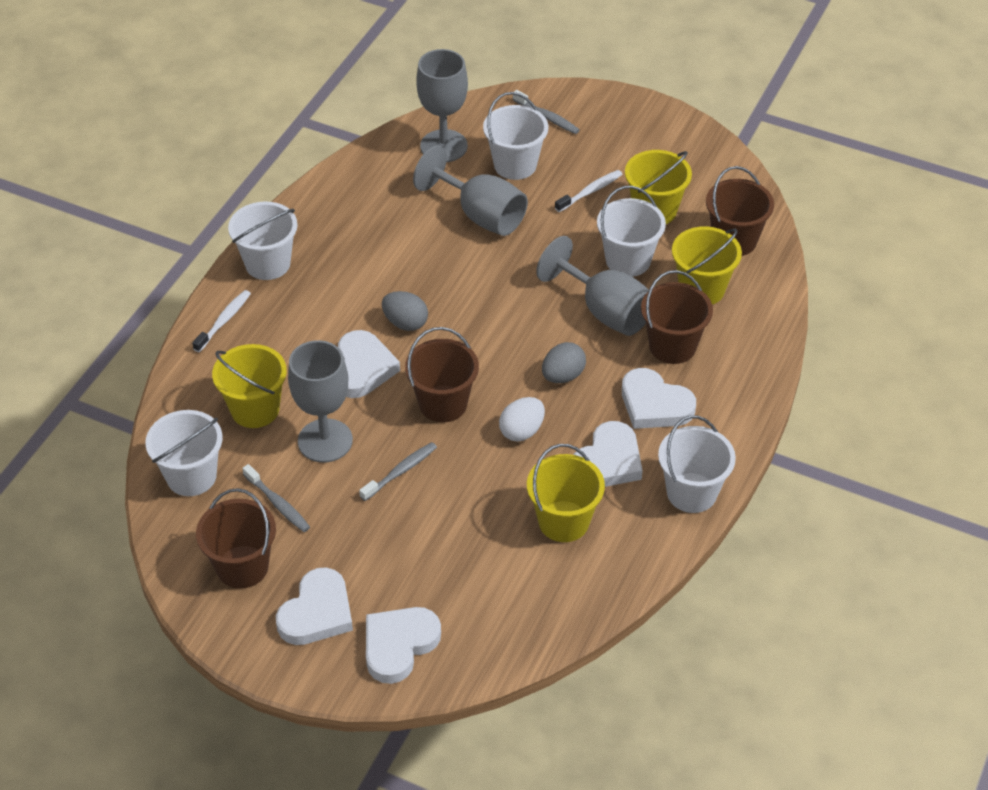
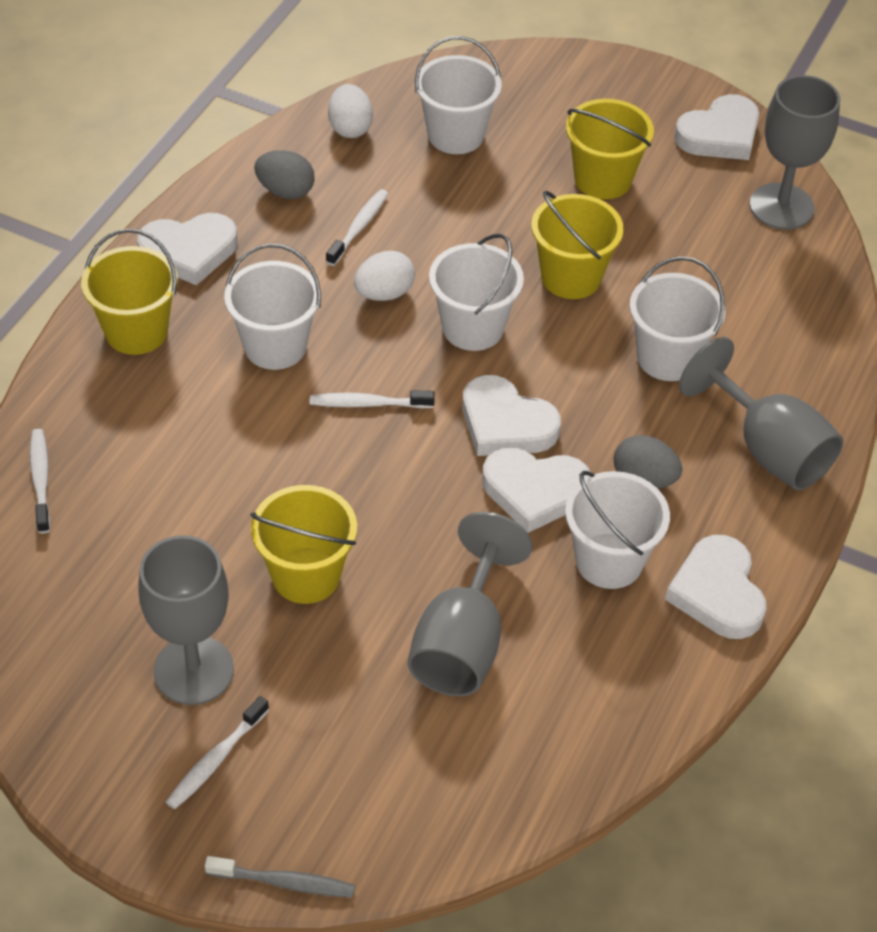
brown bucket: [196,488,276,589] [405,327,479,422] [641,270,713,364] [706,166,774,256] = 4 -> none = 0
grey toothbrush: [242,464,310,532] [359,442,437,501] [513,90,580,134] = 3 -> [205,856,355,897] = 1
white egg: [499,397,545,442] = 1 -> [328,84,373,138] [354,251,415,301] = 2
white toothbrush: [192,290,251,352] [555,170,623,212] = 2 -> [30,429,50,534] [166,696,269,809] [310,390,435,408] [326,189,388,266] = 4

